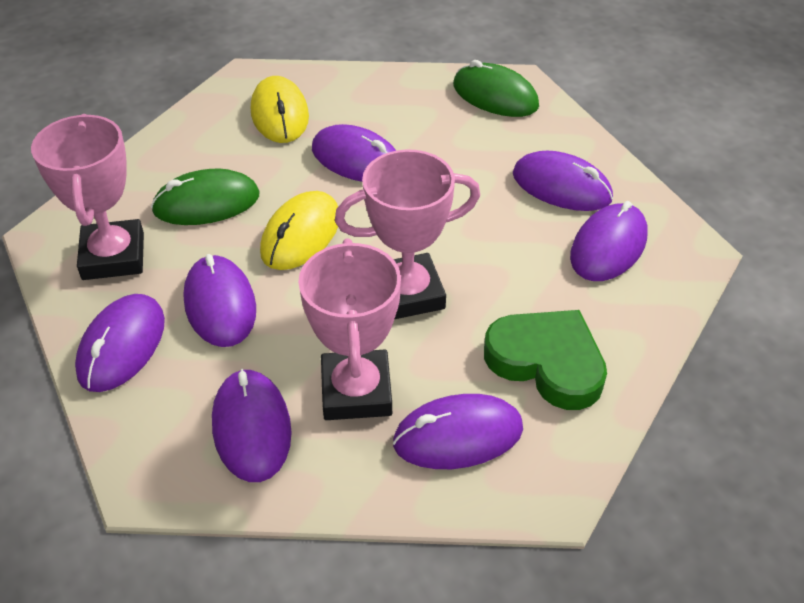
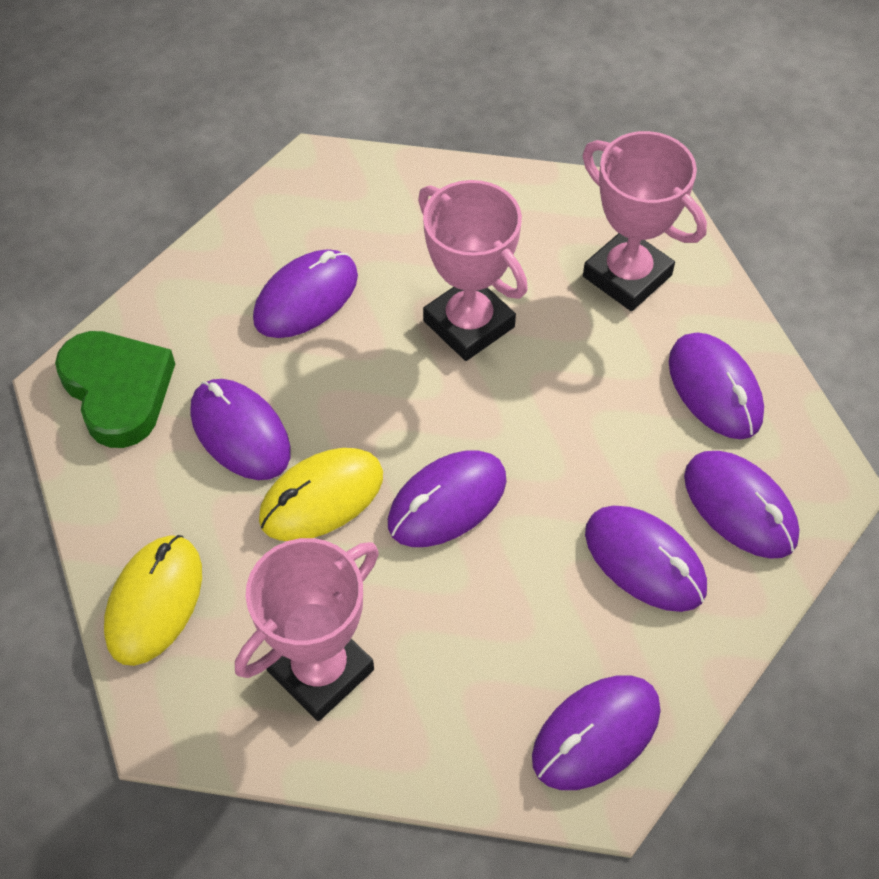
green mouse: [151,169,260,225] [453,60,539,117] = 2 -> none = 0

